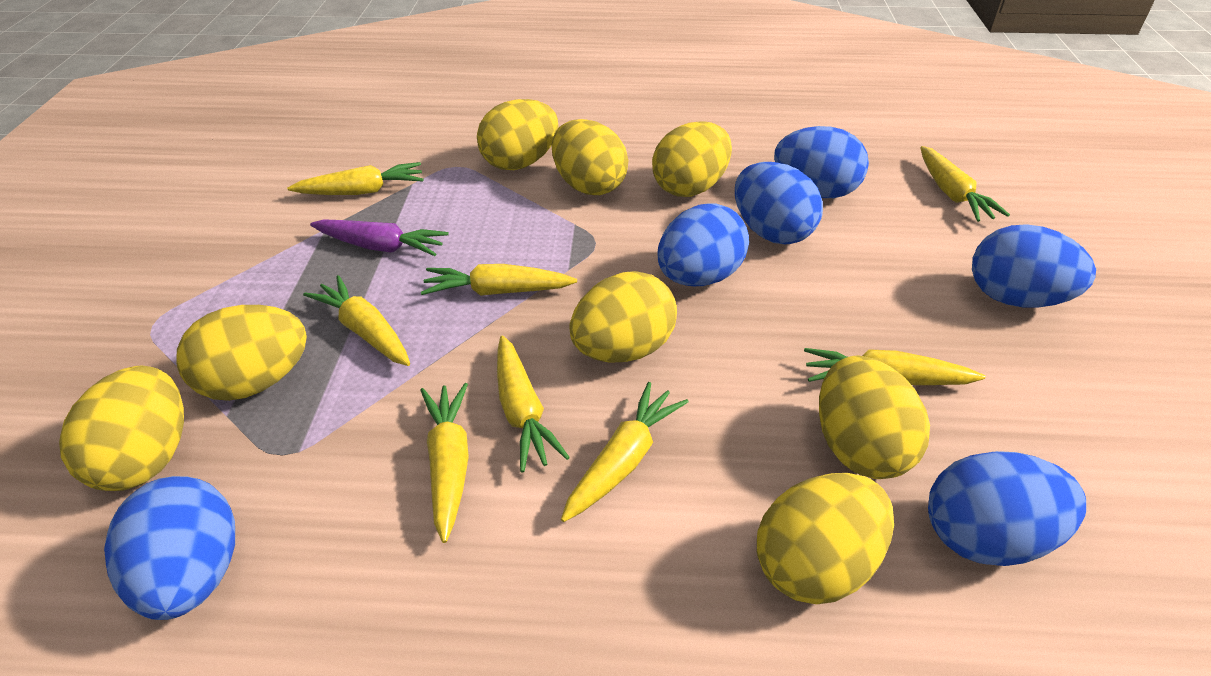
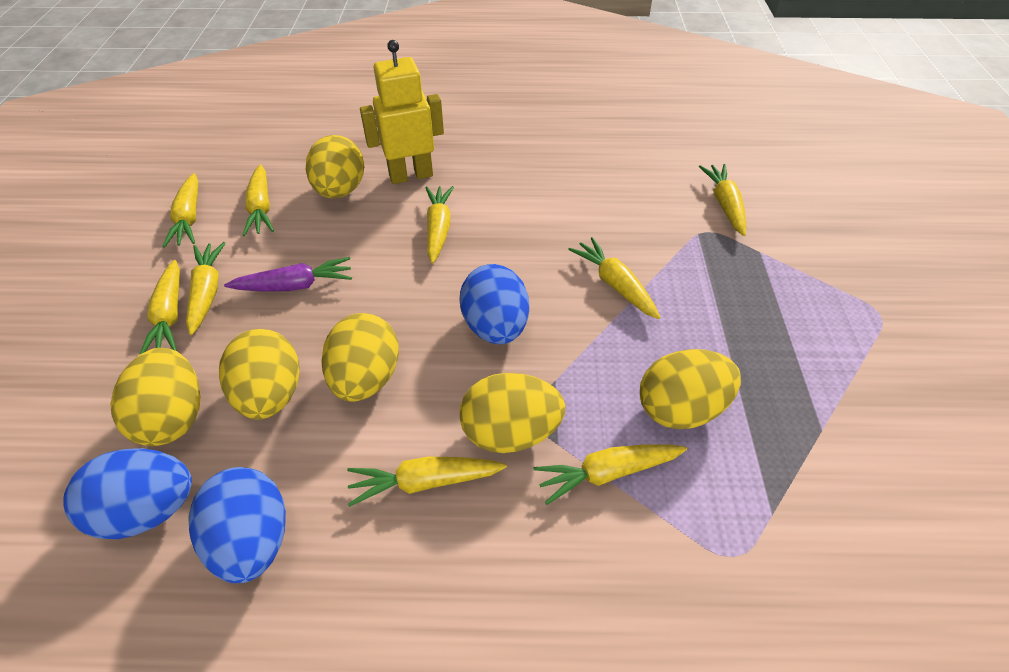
blue egg: [104,476,235,620] [657,203,749,286] [735,162,823,244] [774,126,869,198] [928,451,1086,566] [972,224,1096,308] = 6 -> [63,448,192,539] [188,467,286,583] [459,264,529,344] = 3
yellow carrot: [287,162,424,195] [303,275,410,366] [420,383,469,543] [421,264,577,296] [497,336,570,472] [561,382,689,522] [804,348,985,385] [920,146,1010,222] = 8 -> [139,260,180,355] [162,173,198,248] [186,242,226,335] [243,164,274,236] [347,457,507,507] [425,186,454,263] [534,444,687,505] [568,237,660,319] [699,164,746,236] = 9
yellow egg: [59,366,184,491] [176,305,307,401] [477,99,558,170] [552,119,628,195] [569,271,677,362] [652,121,732,197] [757,473,894,604] [819,355,930,479] = 8 -> [110,348,201,446] [219,329,300,420] [306,135,364,198] [321,313,399,402] [460,373,566,453] [640,349,741,429] = 6
yellow robot: none = 0 -> [360,40,444,184] = 1

